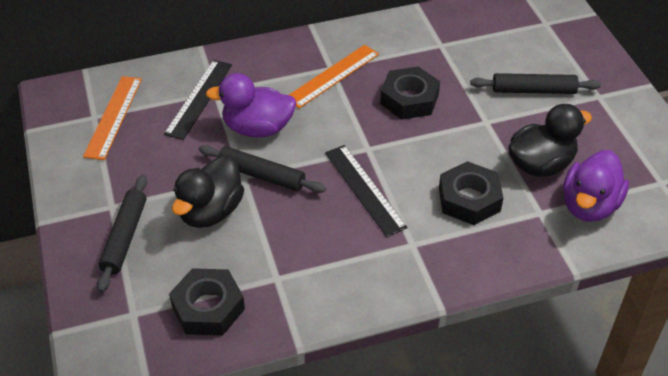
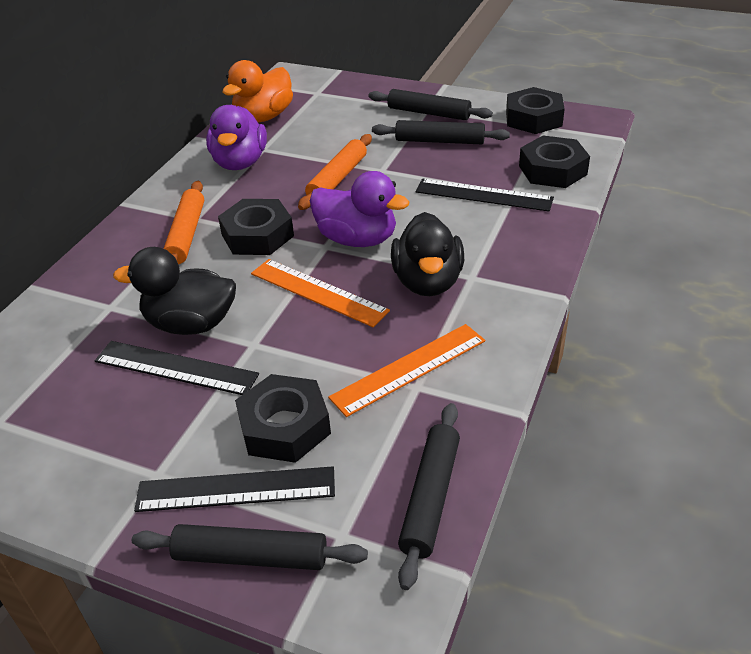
black nut: [169,268,245,336] [380,67,440,120] [439,161,503,225] = 3 -> [218,199,294,255] [235,374,331,463] [506,87,565,134] [519,136,590,188] = 4
black rolling pin: [97,175,147,292] [199,145,326,193] [470,73,601,94] = 3 -> [132,524,368,570] [368,89,493,120] [372,120,510,144] [398,403,460,590] = 4
black ruler: [164,60,232,140] [325,145,407,237] = 2 -> [95,341,259,395] [134,466,335,512] [416,179,554,212] = 3
orange duck: none = 0 -> [222,60,293,122] = 1
orange rolling pin: none = 0 -> [163,181,204,264] [298,134,372,210] = 2

